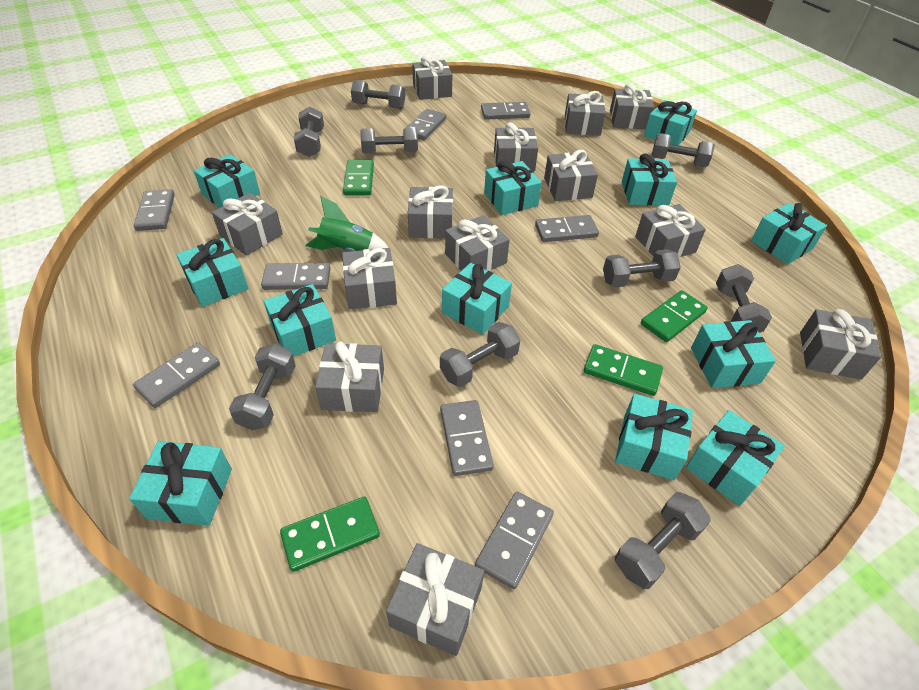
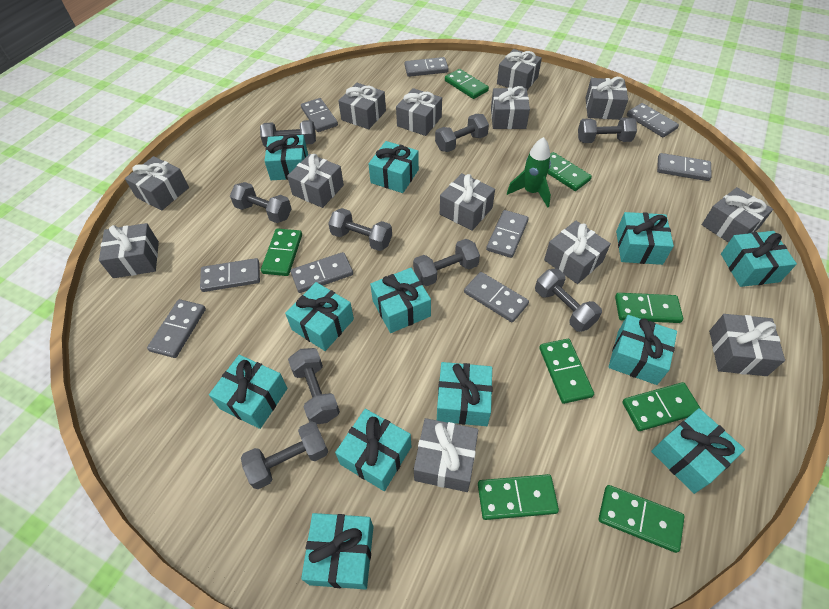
green domino: [280,496,380,572] [343,160,374,195] [584,344,663,396] [641,290,708,342] = 4 -> [261,228,302,276] [445,69,489,99] [478,474,559,520] [539,339,594,404] [548,152,592,191] [599,485,685,553] [615,293,683,323] [622,382,701,431] = 8
grey domino: [133,342,220,408] [134,189,175,231] [261,263,330,290] [407,109,446,140] [440,400,494,476] [475,492,554,589] [481,102,531,120] [535,215,599,242] = 8 -> [147,299,206,358] [200,258,260,292] [290,252,353,293] [301,98,338,132] [405,57,449,77] [464,272,529,322] [486,210,529,258] [627,103,679,137] [657,153,712,181] = 9

